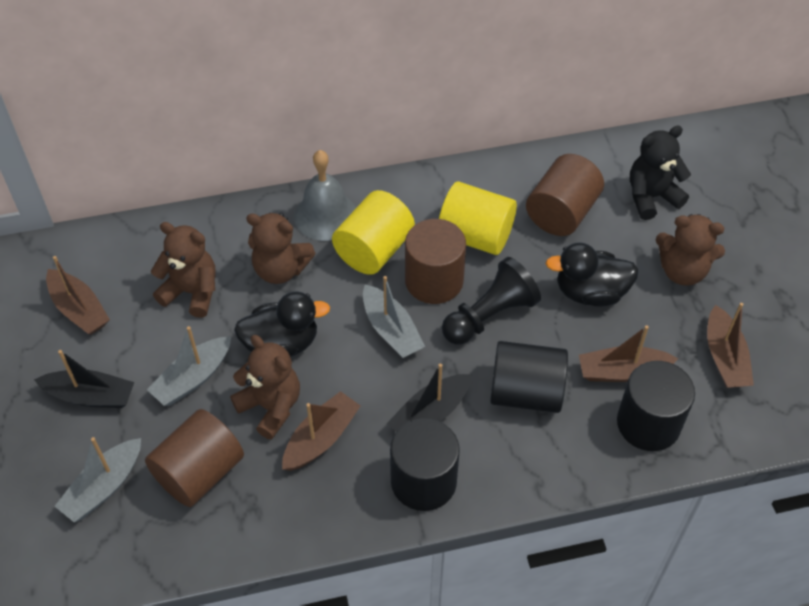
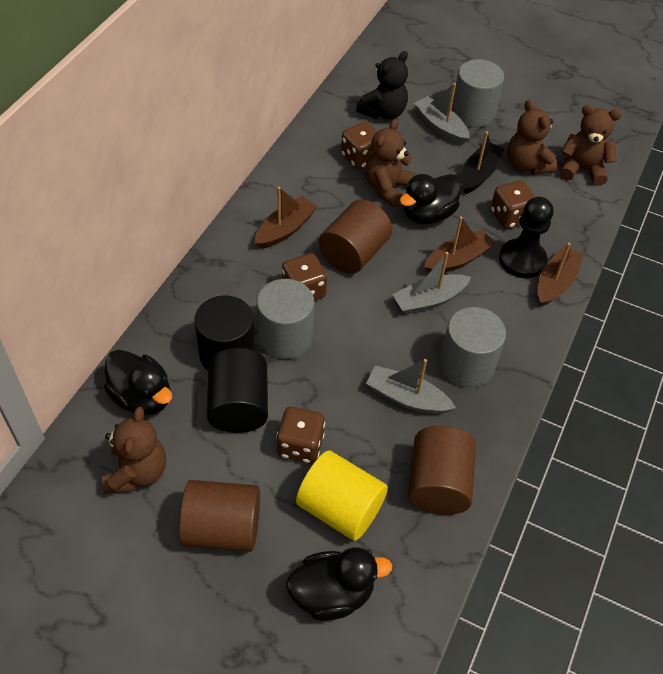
black boat: [34,350,134,408] [387,364,471,432] = 2 -> [461,131,505,194] = 1
black cylinder: [390,418,460,511] [490,341,568,413] [617,361,695,451] = 3 -> [194,295,255,370] [207,348,268,433] = 2
black duck: [234,291,330,357] [545,242,639,307] = 2 -> [104,350,172,416] [286,547,392,621] [399,174,461,224] = 3
brown boat: [46,256,110,335] [282,391,360,471] [579,325,678,382] [707,303,754,388] = 4 -> [254,187,318,249] [424,216,496,274] [538,243,584,306] = 3
brown dice: none = 0 -> [276,407,325,464] [282,253,327,301] [341,122,377,170] [491,180,536,229] = 4
grey bell: [294,150,356,241] = 1 -> none = 0
grey cylinder: none = 0 -> [257,279,314,359] [439,307,506,388] [451,59,504,127] = 3
yellow cylinder: [332,190,415,275] [439,181,517,255] = 2 -> [296,450,388,541] = 1

